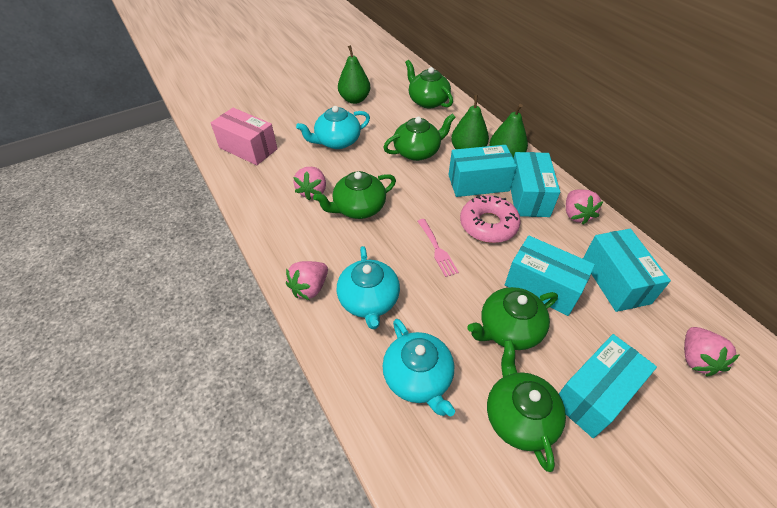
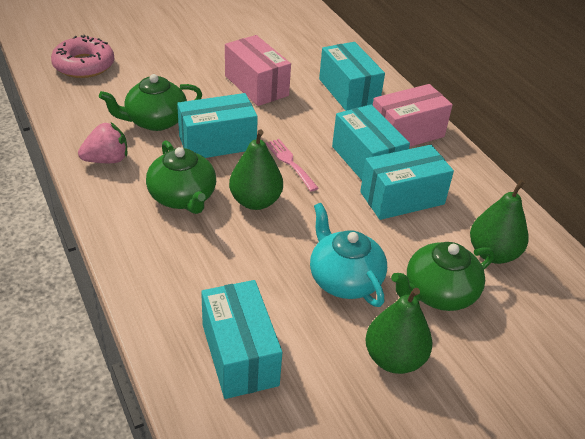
green teapot: [313,171,396,219] [383,114,456,161] [405,60,453,108] [467,287,558,350] [487,339,566,472] = 5 -> [99,74,202,131] [146,140,216,214] [391,242,495,311] = 3
pink box: [211,108,278,165] = 1 -> [225,35,291,106] [373,84,453,147] = 2
pink strawberry: [286,261,328,300] [293,167,326,200] [566,189,603,225] [684,327,739,376] = 4 -> [78,122,127,163] = 1
turquoise teapot: [296,106,370,149] [337,246,400,329] [383,319,455,416] = 3 -> [310,203,387,307] = 1

